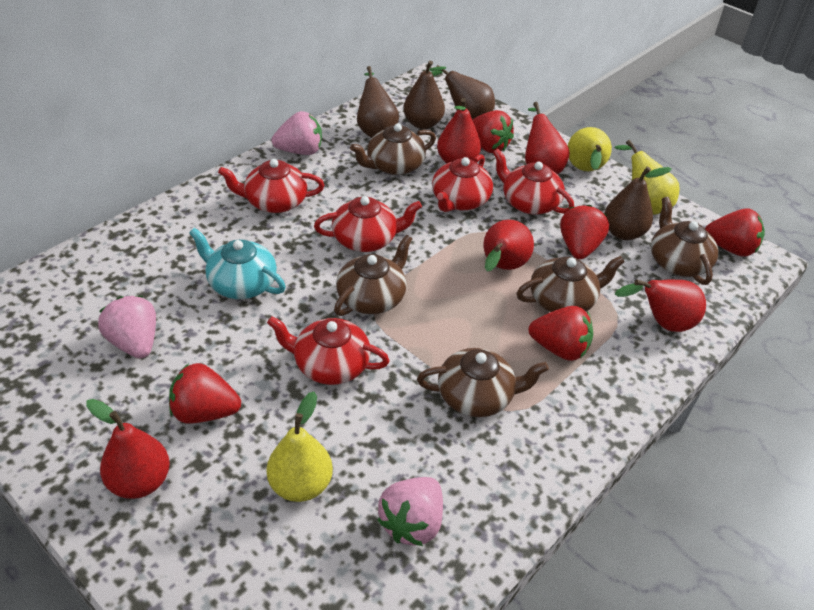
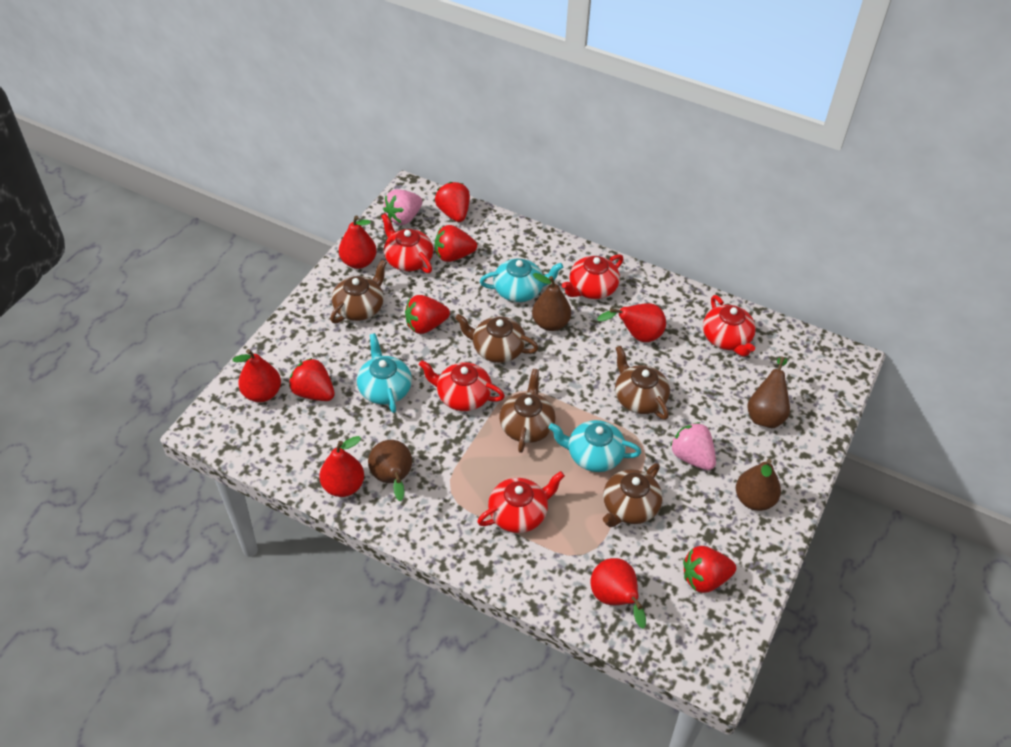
pink strawberry: [98,296,156,359] [272,111,322,155] [377,477,443,546] = 3 -> [383,189,422,225] [670,422,716,470] = 2
turquoise teapot: [189,228,286,299] = 1 -> [357,333,412,413] [480,259,563,302] [549,420,641,472] = 3
yellow pear: [266,392,333,502] [568,127,612,171] [614,140,680,215] = 3 -> none = 0

